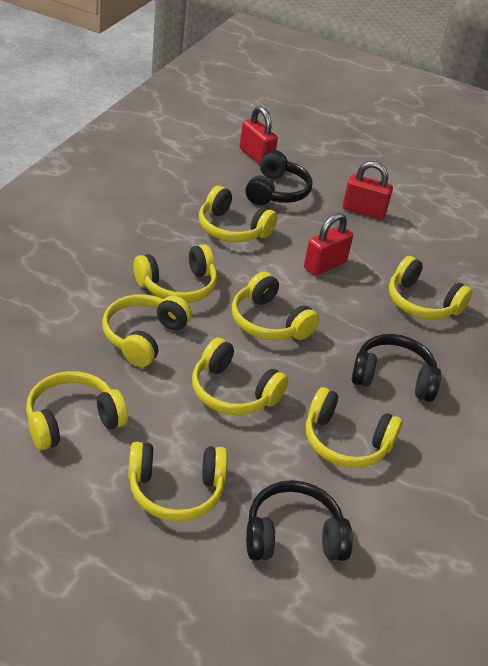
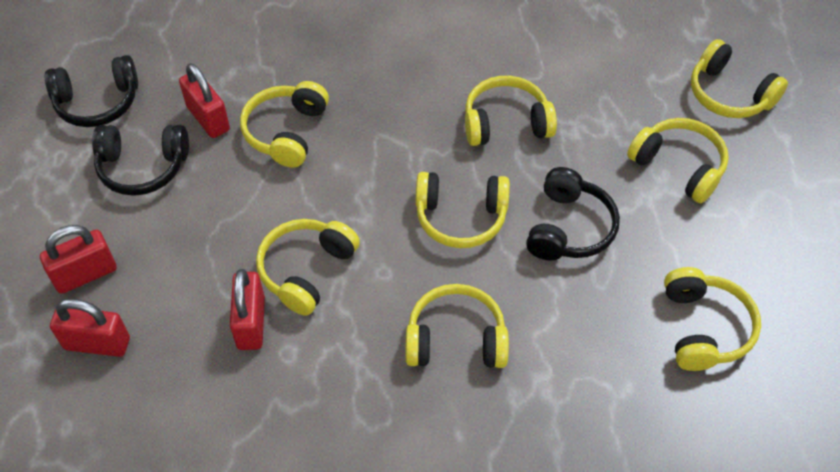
red padlock: [240,106,278,165] [304,213,353,276] [343,161,393,219] = 3 -> [40,225,117,294] [50,299,130,357] [179,63,230,138] [230,269,265,350] = 4
yellow headphones: [26,371,128,450] [102,294,192,367] [128,442,228,522] [133,244,217,303] [192,338,288,415] [199,186,278,242] [232,272,319,340] [306,387,402,468] [389,256,472,319] = 9 -> [240,81,329,168] [256,219,360,316] [405,284,509,368] [415,172,510,248] [465,76,557,146] [627,118,729,203] [664,267,761,371] [691,39,788,118] = 8

